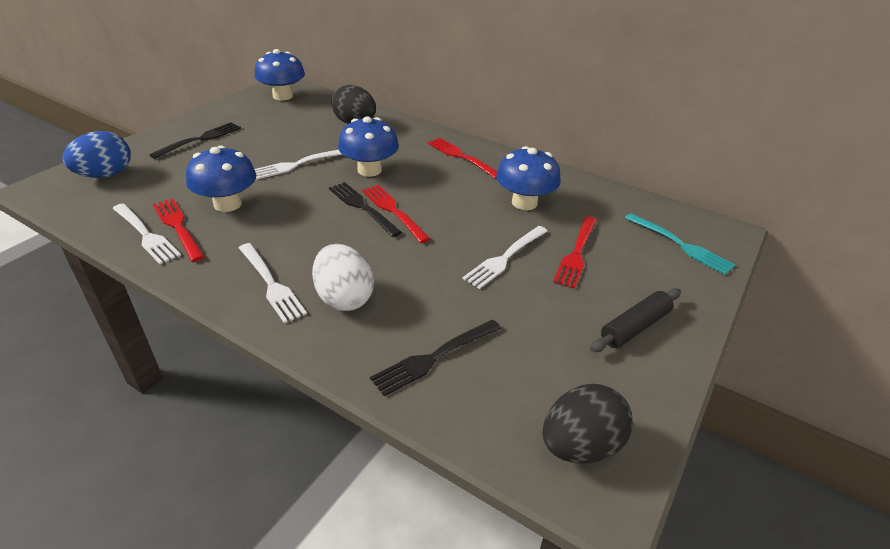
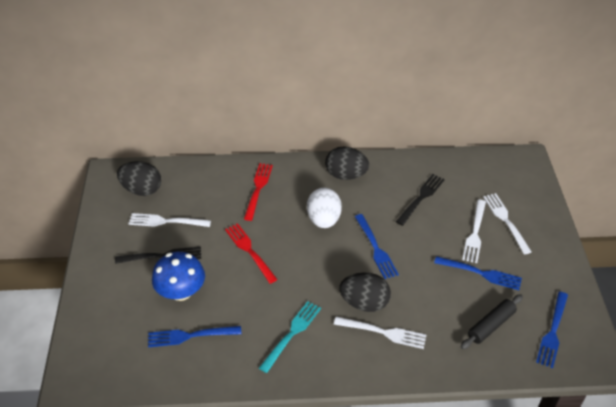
black egg: [331,85,376,124] [543,384,633,464] = 2 -> [117,161,161,196] [325,147,369,180] [339,273,391,312] = 3
black fork: [149,122,241,159] [329,182,402,237] [370,320,501,396] = 3 -> [115,246,201,264] [396,174,445,226] = 2
blue egg: [62,131,131,178] = 1 -> none = 0
blue fork: none = 0 -> [148,326,241,347] [355,214,399,279] [434,256,522,290] [536,292,568,368] = 4
blue mushroom: [186,146,256,212] [255,49,305,100] [338,117,399,177] [496,146,561,210] = 4 -> [152,252,205,301] = 1
red fork: [153,199,205,262] [362,185,431,243] [428,138,497,179] [553,216,597,288] = 4 -> [225,223,277,284] [244,163,273,221] = 2

